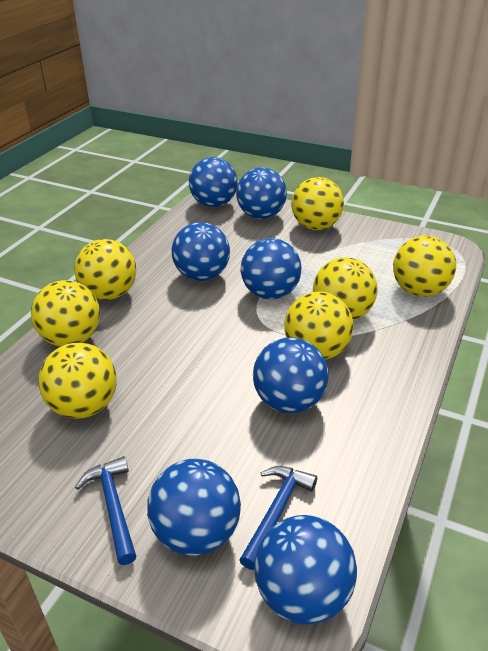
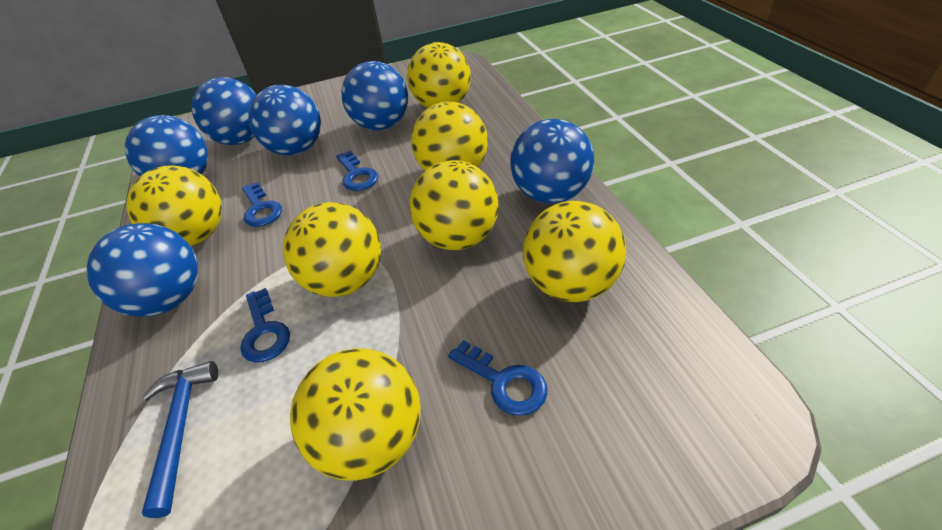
blue ball: [147,459,241,556] [171,222,230,281] [189,157,238,207] [236,167,287,219] [241,238,301,299] [253,337,328,413] [254,515,357,624] = 7 -> [86,223,198,317] [125,115,208,176] [191,77,257,145] [248,85,321,155] [341,61,408,130] [510,119,594,204] = 6
blue hammer: [75,456,136,565] [239,466,317,570] = 2 -> [142,361,218,518] = 1
blue key: none = 0 -> [240,288,290,363] [242,182,282,227] [336,151,378,191] [448,340,547,416] = 4

